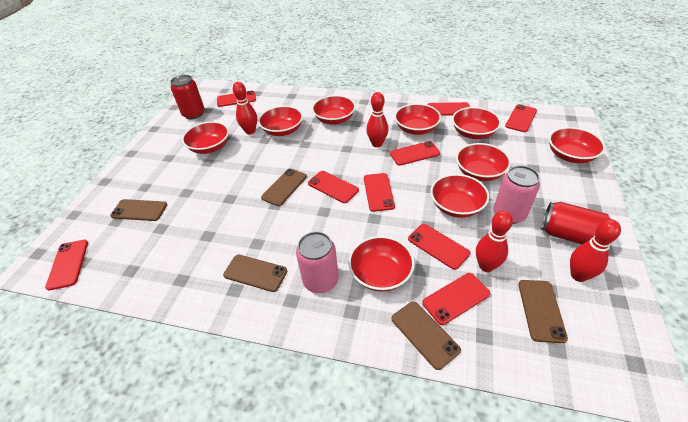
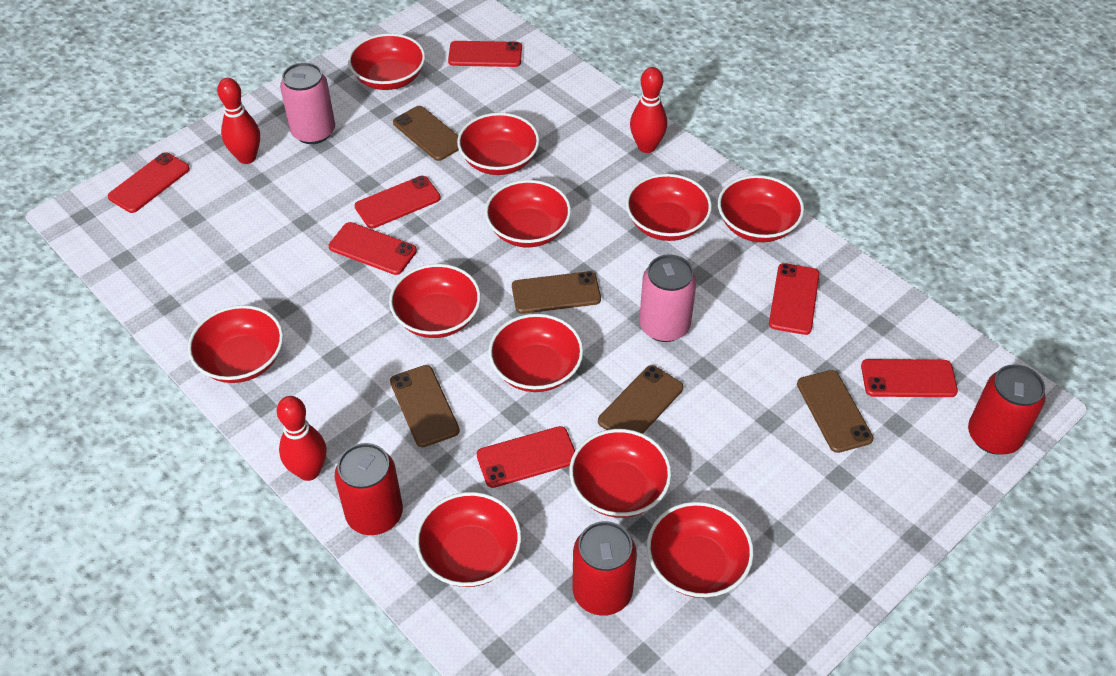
red bowl: [182,121,229,154] [258,106,303,136] [312,95,356,125] [348,236,415,292] [394,103,441,135] [430,174,489,218] [452,107,501,139] [456,143,511,181] [549,127,605,163] = 9 -> [188,305,283,383] [348,33,425,90] [389,264,481,338] [415,492,521,587] [457,113,540,175] [485,180,571,247] [489,314,584,392] [569,429,671,518] [626,174,712,241] [647,502,754,598] [718,175,804,242] = 11
red bowling pin: [233,82,257,134] [366,92,388,147] [476,211,513,272] [570,219,621,282] = 4 -> [217,78,260,164] [277,396,326,481] [630,67,667,153] = 3
red can: [170,75,205,120] [541,202,613,244] = 2 -> [335,443,403,535] [572,521,637,616] [968,364,1046,455] = 3
red phone: [45,240,88,290] [217,91,256,107] [308,171,359,203] [364,173,395,212] [390,141,440,166] [408,224,470,270] [422,273,490,325] [427,102,470,116] [505,104,537,132] = 9 -> [108,152,190,213] [329,222,417,275] [355,176,441,228] [448,41,522,67] [477,426,575,488] [769,263,820,335] [861,359,958,397] = 7

